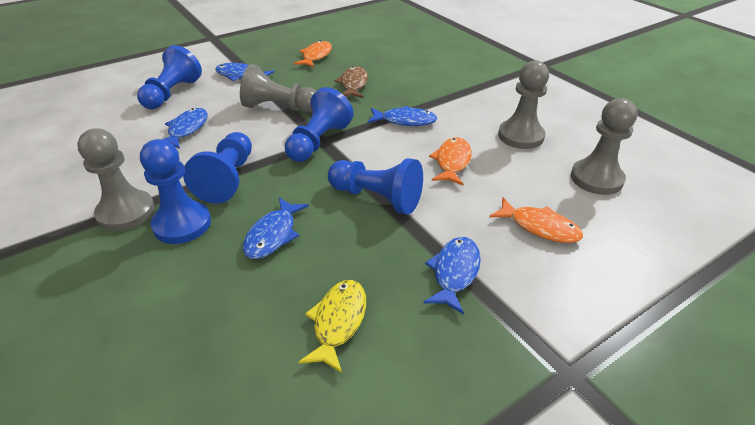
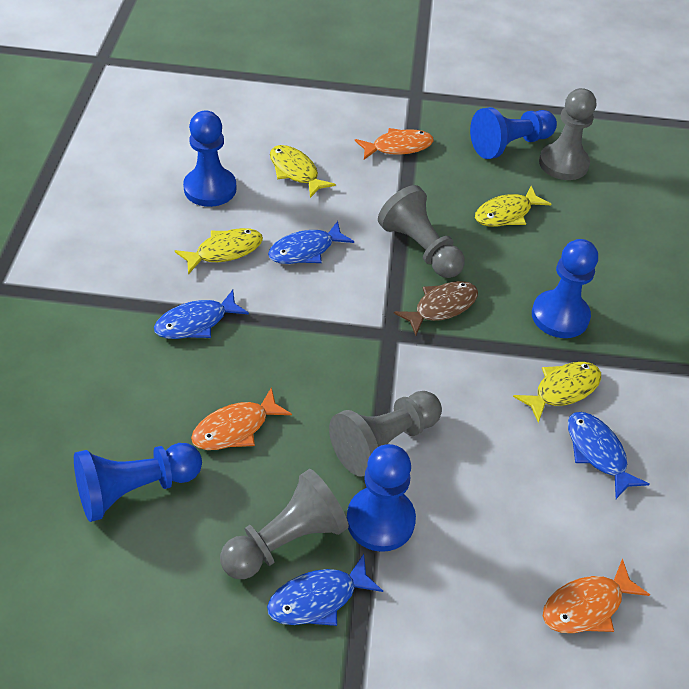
blue fish: [163,108,208,149] [215,63,275,81] [243,197,309,259] [368,106,437,126] [423,237,481,314] = 5 -> [154,290,249,339] [267,554,383,626] [268,221,354,264] [568,412,649,499] = 4
yellow fish: [298,280,366,373] = 1 -> [175,228,263,274] [270,145,336,198] [475,186,551,227] [513,362,601,423] = 4

